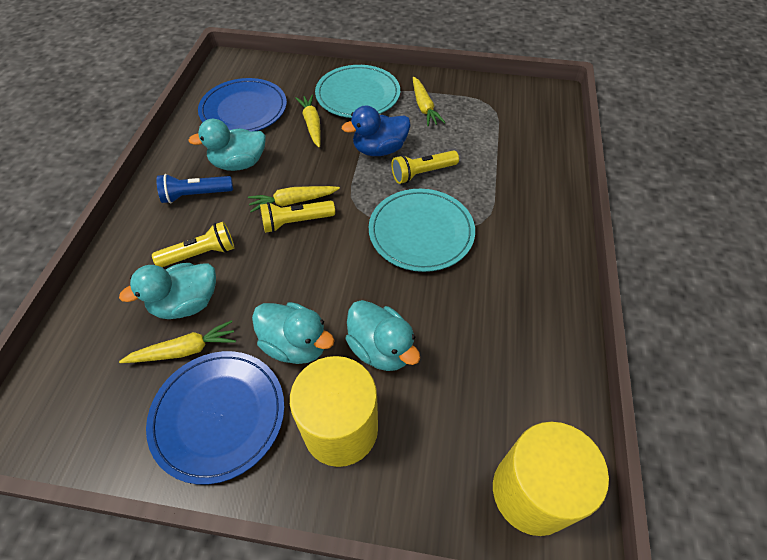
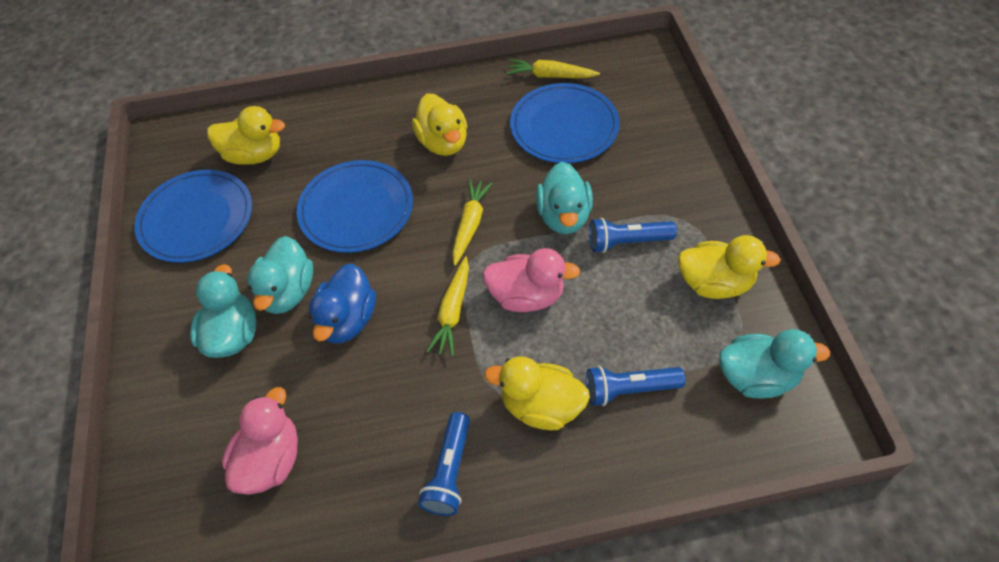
blue flashlight: [156,174,233,203] = 1 -> [418,412,470,516] [586,366,685,406] [589,218,677,253] = 3
blue plate: [146,351,284,484] [198,78,287,131] = 2 -> [134,170,252,263] [297,160,413,253] [510,83,620,163] = 3
pink duck: none = 0 -> [222,387,298,495] [483,248,580,312] = 2
turquoise plate: [315,65,400,118] [369,189,475,272] = 2 -> none = 0
yellow carrot: [119,320,236,363] [248,186,340,212] [295,94,321,148] [413,77,446,126] = 4 -> [426,257,469,356] [452,179,493,266] [506,59,600,78] = 3
yellow cylinder: [290,356,378,467] [493,422,609,536] = 2 -> none = 0
yellow duck: none = 0 -> [207,106,285,165] [412,93,467,156] [484,356,590,430] [678,235,781,299] = 4
yellow flashlight: [152,221,234,267] [260,201,335,233] [392,150,459,184] = 3 -> none = 0

